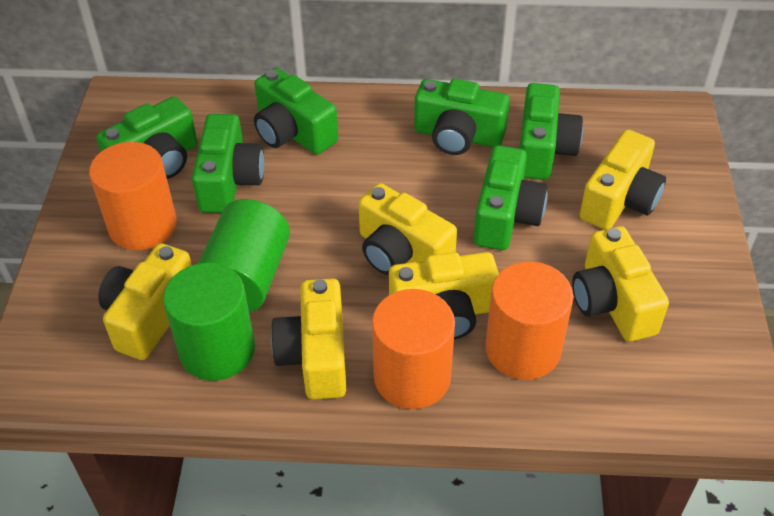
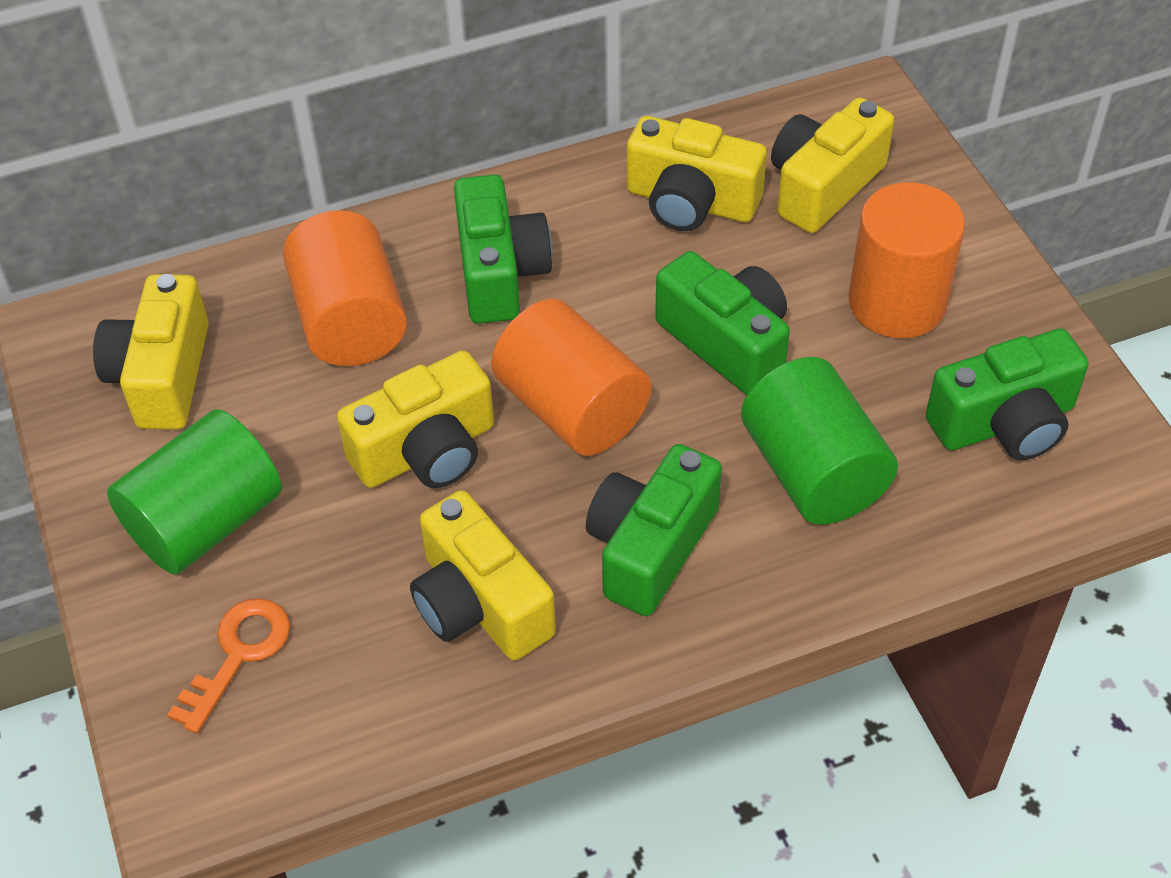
green camera: [96,97,198,179] [192,114,264,213] [254,68,338,155] [414,79,510,155] [474,145,547,250] [519,83,583,180] = 6 -> [454,174,552,324] [586,444,722,616] [655,251,790,395] [926,328,1089,461] = 4
orange key: none = 0 -> [167,598,290,733] = 1
yellow camera: [99,243,192,360] [271,278,346,400] [358,183,457,275] [389,252,499,340] [572,226,669,342] [580,129,666,229] = 6 -> [93,274,209,430] [337,350,494,488] [410,490,556,660] [627,116,767,231] [771,97,894,233] = 5

